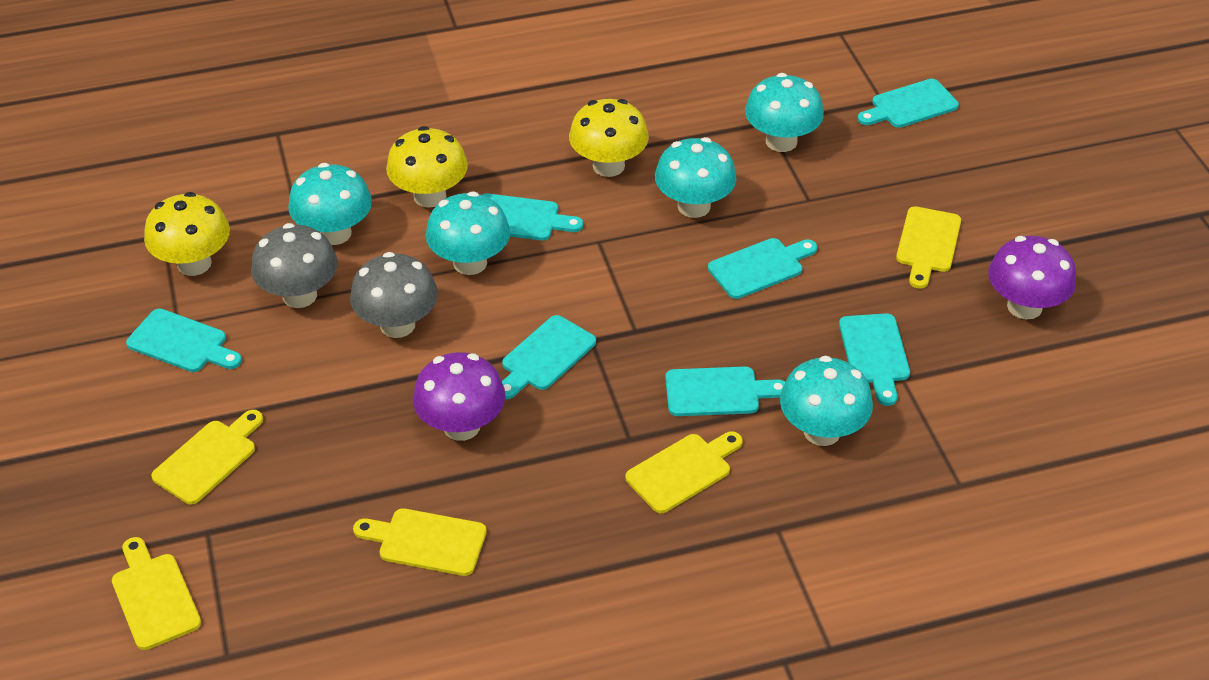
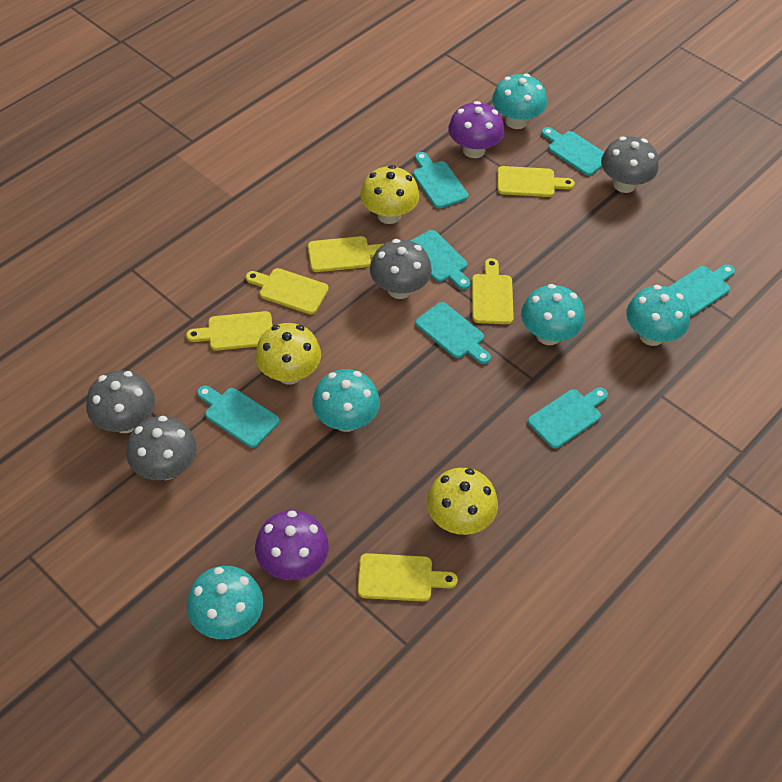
grey mushroom: [251,223,338,308] [350,252,438,338] = 2 -> [86,370,155,433] [126,416,197,480] [370,239,432,299] [601,136,659,193] = 4
yellow cutting board: [112,537,201,650] [151,410,263,504] [353,508,487,576] [625,431,743,513] [896,206,961,288] = 5 -> [186,311,272,351] [246,268,329,314] [308,236,384,272] [358,553,458,602] [472,258,514,324] [497,166,575,197] = 6

